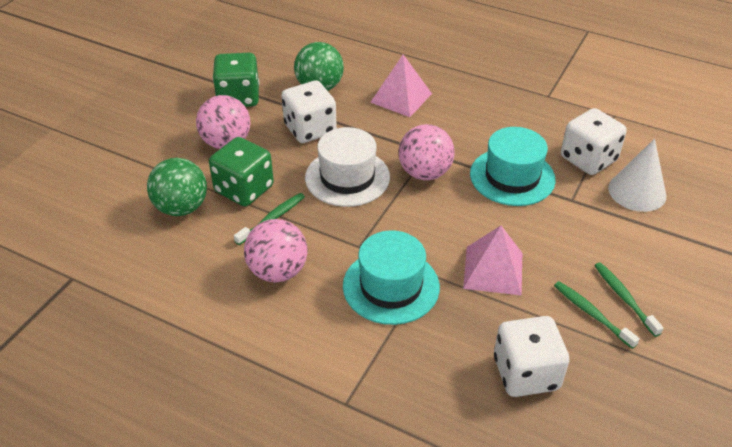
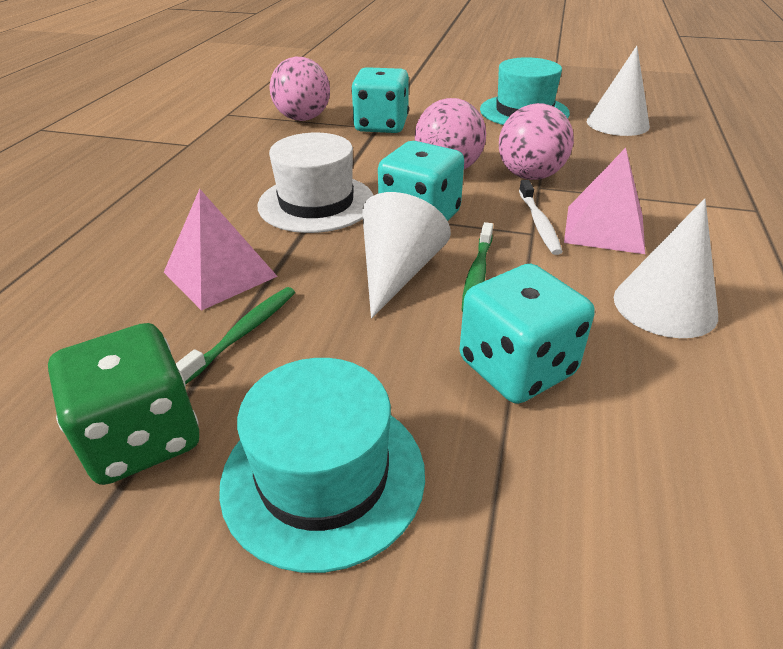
green ball: [147,158,207,216] [294,42,344,91] = 2 -> none = 0
green dice: [209,137,274,207] [213,53,259,107] = 2 -> [48,323,199,485] = 1
green toothbrush: [234,193,305,245] [554,281,640,349] [594,262,663,337] = 3 -> [176,287,295,384] [462,222,493,312] = 2
turquoise dice: none = 0 -> [351,67,409,133] [378,141,464,221] [460,264,594,404] = 3
white cone: [608,139,666,212] = 1 -> [362,192,451,318] [587,46,650,136] [614,198,718,338] = 3
white dice: [281,81,337,143] [494,316,570,397] [561,108,627,175] = 3 -> none = 0
white toothbrush: none = 0 -> [519,180,563,255] = 1

